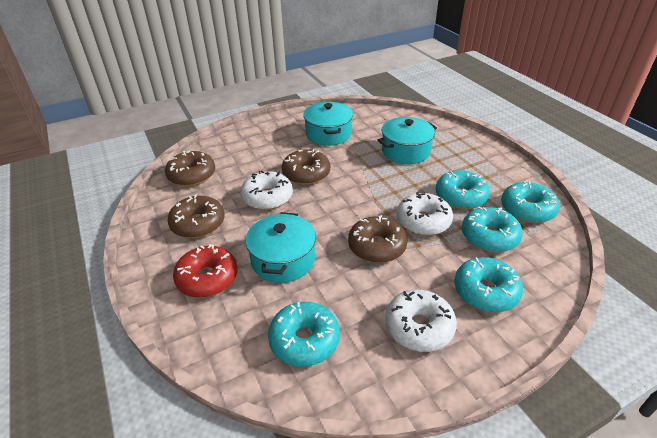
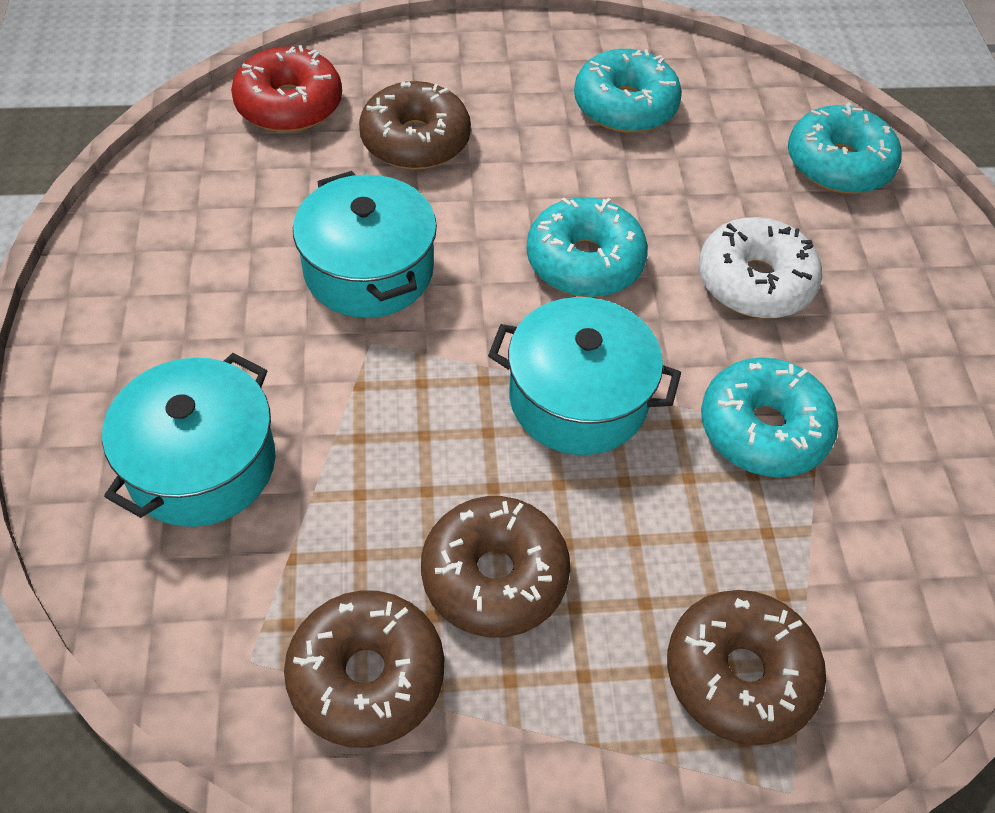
turquoise donut: [268,302,340,367] [436,170,490,209] [454,257,523,312] [462,207,523,252] [501,181,560,223] = 5 -> [526,197,648,297] [574,49,682,133] [701,357,838,477] [788,102,902,194] = 4
white donut: [240,171,293,210] [385,290,457,352] [397,192,453,236] = 3 -> [699,217,822,319] = 1

